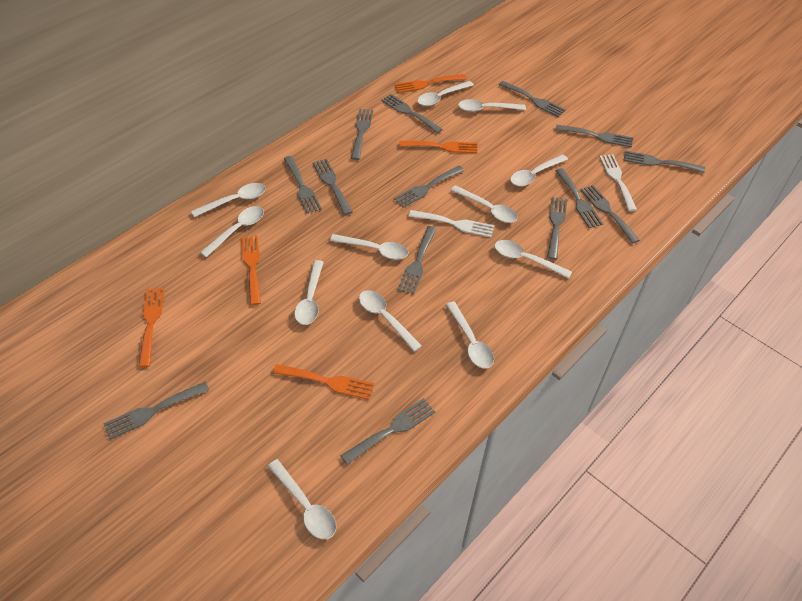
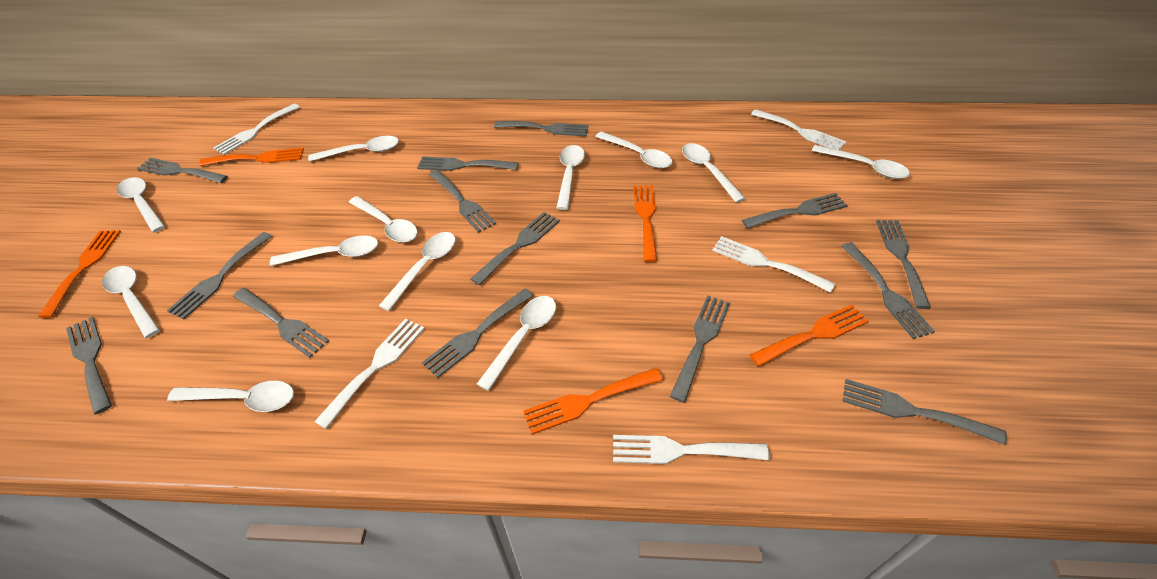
white fork: [408,210,494,238] [599,154,637,211] = 2 -> [213,104,300,155] [314,319,425,429] [613,435,770,464] [712,236,835,293] [751,109,846,150] = 5

